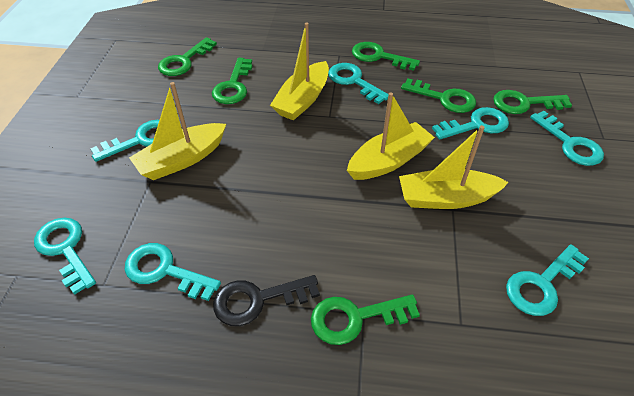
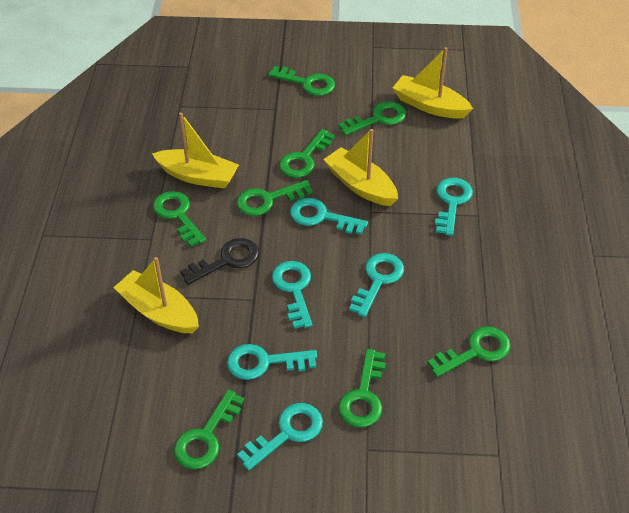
green key: [158,37,217,76] [212,58,252,104] [311,294,420,345] [352,42,420,71] [401,79,476,113] [493,90,572,114] = 6 -> [153,191,206,247] [174,390,244,469] [236,180,313,216] [268,66,335,96] [279,129,335,178] [338,101,406,136] [338,349,386,427] [427,327,511,377] = 8
turquoise key: [34,218,96,295] [90,120,159,162] [125,243,221,301] [328,63,388,104] [432,107,509,140] [506,244,589,316] [530,111,604,166] = 7 -> [227,344,317,380] [237,403,323,471] [272,261,312,329] [290,198,368,235] [349,253,404,317] [435,178,473,236] = 6

